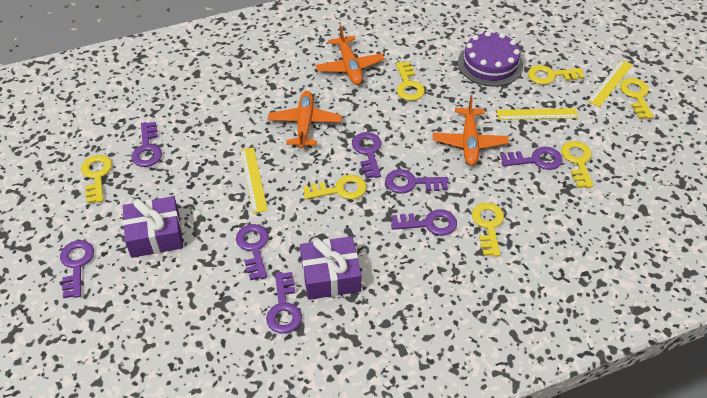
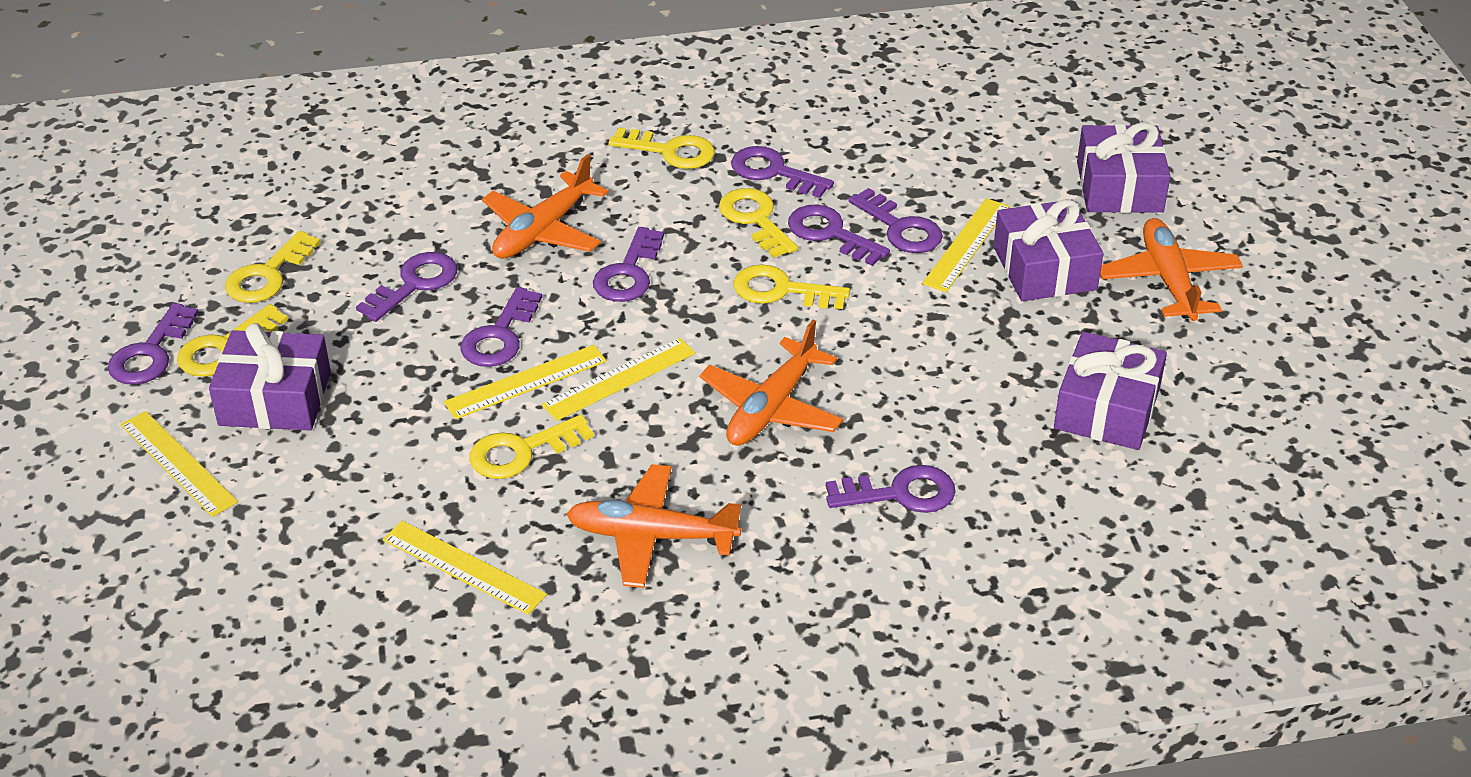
orange plane: [268,91,342,149] [316,25,384,85] [433,95,509,166] = 3 -> [482,154,608,259] [566,464,741,588] [700,320,843,446] [1100,218,1243,321] = 4
purple cake: [458,31,523,86] = 1 -> none = 0
purple gift: [123,196,183,258] [300,236,361,300] = 2 -> [209,323,331,430] [993,199,1103,301] [1054,332,1167,450] [1077,122,1171,213] = 4
yellow key: [81,155,112,203] [303,175,367,200] [396,61,425,101] [472,203,504,257] [528,65,584,85] [561,141,594,188] [620,78,654,119] = 7 -> [177,304,288,377] [225,231,321,303] [469,415,594,479] [609,128,715,169] [719,188,798,258] [734,264,850,309] = 6
yellow ruler: [240,147,268,213] [497,108,578,120] [588,60,632,107] = 3 -> [121,411,238,517] [383,521,547,615] [444,345,607,419] [541,338,696,421] [922,198,1009,292] = 5

